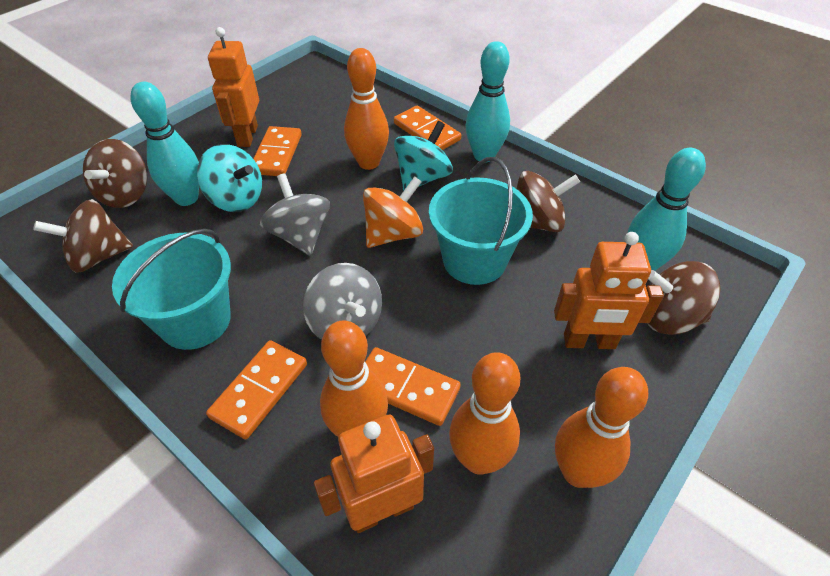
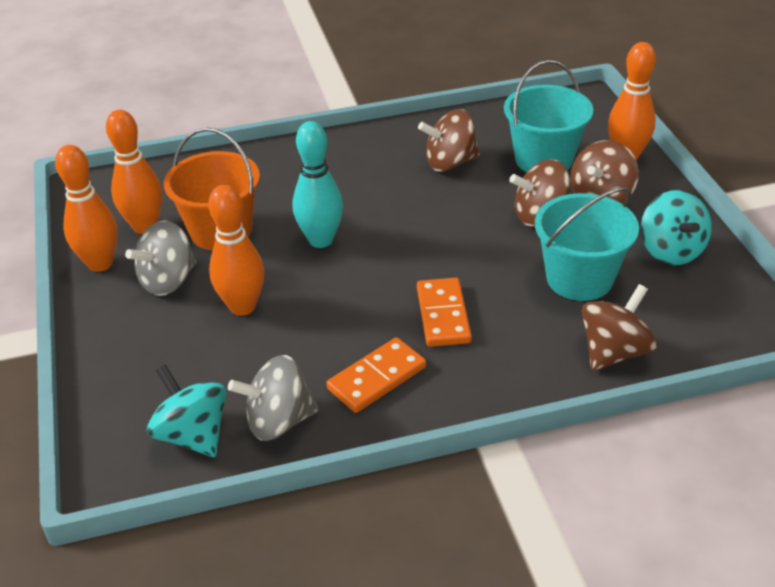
orange bucket: none = 0 -> [164,127,260,250] = 1
orange domino: [206,340,307,439] [253,126,302,176] [365,347,461,426] [394,106,461,150] = 4 -> [326,337,426,413] [417,278,472,347] = 2
orange robot: [208,27,259,147] [314,415,434,533] [554,232,664,349] = 3 -> none = 0
orange spinning top: [363,176,423,248] = 1 -> none = 0
turquoise bowling pin: [130,82,199,206] [465,41,510,162] [628,148,706,271] = 3 -> [293,121,343,248] = 1

